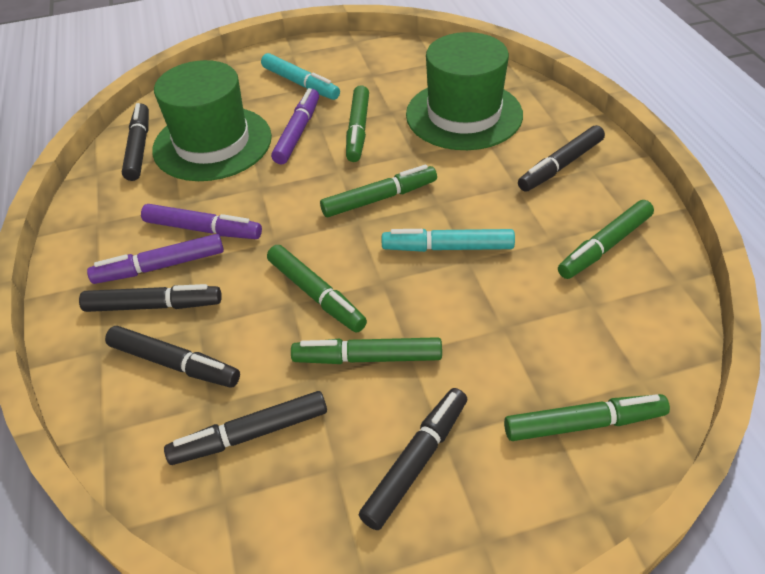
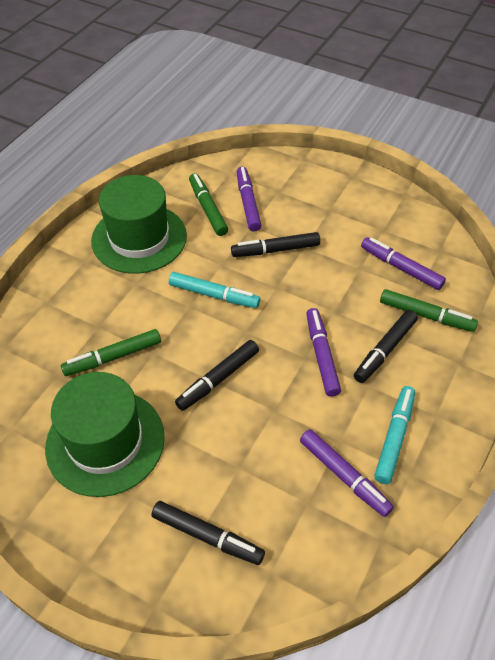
black marker: [79,284,222,312] [105,326,240,387] [122,103,149,181] [164,391,327,465] [359,388,467,530] [518,125,605,192] = 6 -> [151,501,265,565] [175,340,259,411] [231,232,321,257] [354,310,418,383] = 4
green marker: [267,245,367,333] [291,337,442,364] [320,165,437,217] [346,86,369,162] [504,394,670,441] [558,200,654,279] = 6 -> [61,329,161,376] [189,173,228,236] [380,289,478,332] = 3
purple marker: [87,234,224,284] [141,204,262,239] [271,88,319,164] = 3 -> [237,167,261,231] [300,429,394,517] [306,308,341,397] [361,237,446,290] = 4

